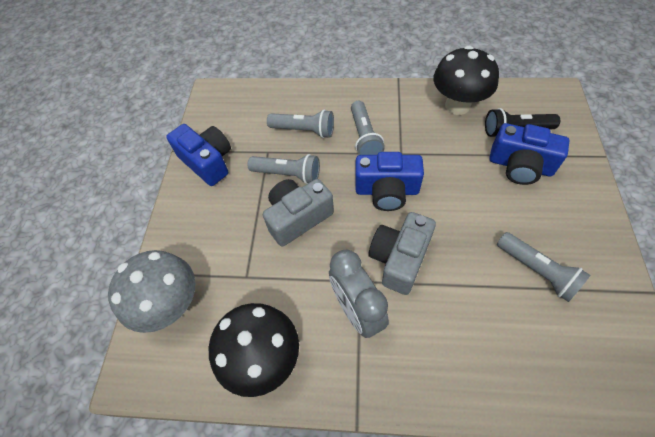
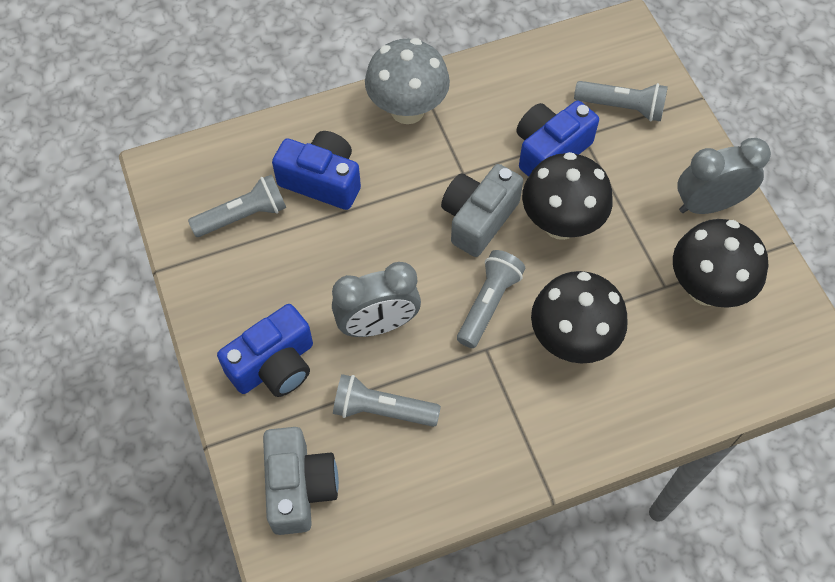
black flashlight: [485,108,560,137] = 1 -> none = 0
black mushroom: [209,303,299,397] [433,46,499,115] = 2 -> [522,152,613,240] [531,271,628,364] [673,219,768,308] = 3
grey clock: [329,250,389,338] = 1 -> [332,262,421,337] [677,138,771,214] = 2

